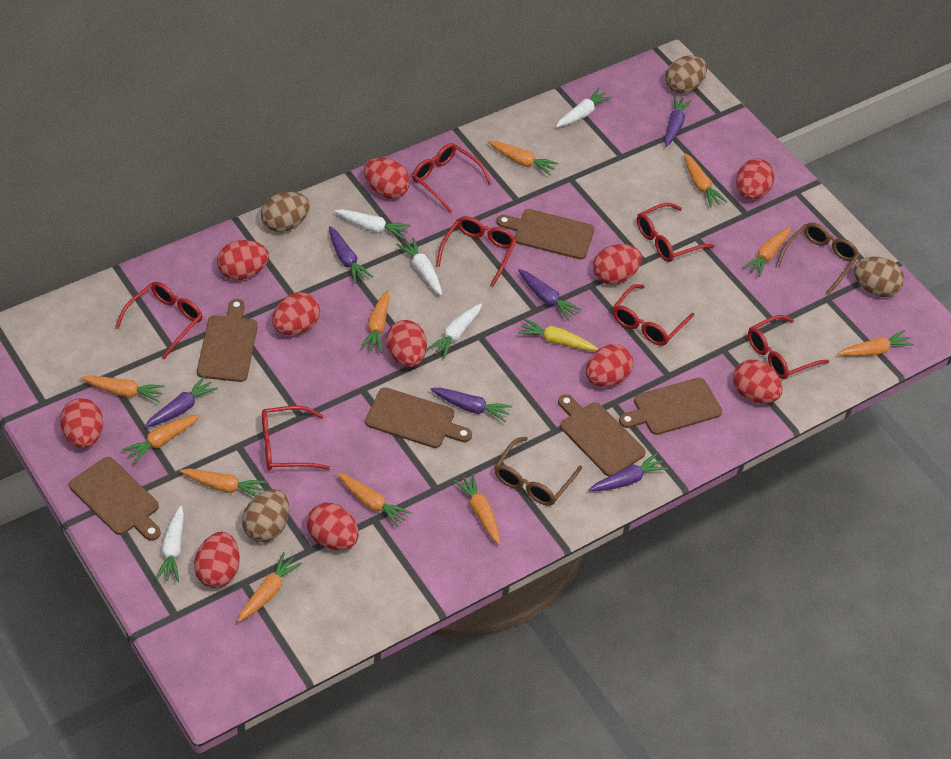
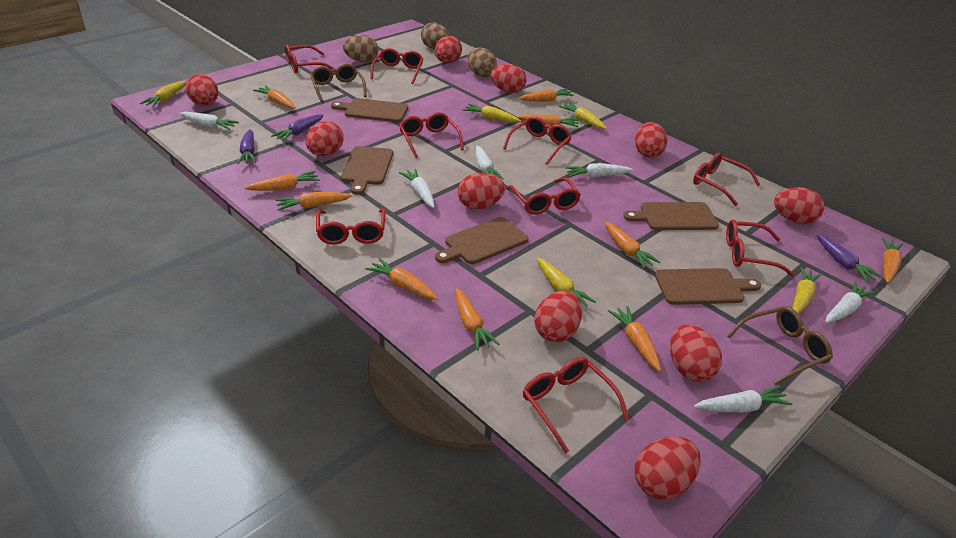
brown cutting board: [69,457,161,541] [197,299,258,382] [365,387,472,448] [496,209,595,259] [558,394,646,476] [619,378,722,435] = 6 -> [331,98,408,122] [341,146,393,195] [435,217,528,264] [624,202,719,230] [655,268,761,305] = 5
brown egg: [242,489,289,542] [261,192,310,232] [665,55,707,94] [854,257,904,297] = 4 -> [343,35,378,62] [421,23,449,49] [468,47,497,77] = 3
orange carrot: [81,375,165,403] [122,414,200,464] [180,469,267,497] [238,552,302,622] [337,473,411,527] [360,290,390,353] [453,473,500,545] [488,141,558,175] [684,153,727,207] [743,227,791,277] [837,330,914,356] = 11 -> [245,171,320,191] [253,85,296,109] [276,192,353,211] [365,258,438,300] [456,288,499,350] [518,89,574,102] [518,114,579,127] [605,222,660,268] [608,306,661,372] [882,238,903,283] = 10
purple carrot: [144,376,218,428] [329,226,373,284] [430,388,512,423] [518,269,582,321] [589,453,668,491] [664,96,692,147] = 6 -> [237,129,256,164] [271,115,324,142] [816,234,882,282] = 3
red egg: [60,398,103,448] [194,532,240,588] [217,240,269,280] [272,292,320,335] [307,503,359,550] [364,158,410,199] [386,320,427,367] [586,344,633,387] [593,244,642,285] [733,360,783,403] [736,158,774,200] = 11 -> [186,74,218,106] [305,121,344,156] [435,36,462,63] [458,173,505,210] [491,64,526,93] [534,291,582,342] [634,437,701,500] [635,122,667,158] [670,325,722,382] [774,187,824,224] = 10
red glasses: [115,282,202,360] [262,406,330,471] [412,143,492,213] [436,216,516,287] [613,284,694,346] [637,203,714,262] [748,315,829,379] = 7 -> [285,45,335,73] [316,208,386,245] [370,48,423,84] [399,112,464,158] [503,116,572,165] [506,177,581,215] [523,357,629,454] [693,153,761,206] [726,220,794,277] = 9
white carrot: [155,505,184,582] [334,209,411,239] [396,237,442,295] [427,304,482,359] [556,88,612,127] = 5 -> [179,112,239,130] [399,169,435,208] [476,145,504,180] [565,163,633,178] [694,385,792,413] [825,281,876,323] = 6
yellow carrot: [518,318,598,351] = 1 -> [140,81,187,107] [462,104,521,123] [537,257,596,307] [559,102,606,129] [792,267,822,314] = 5

